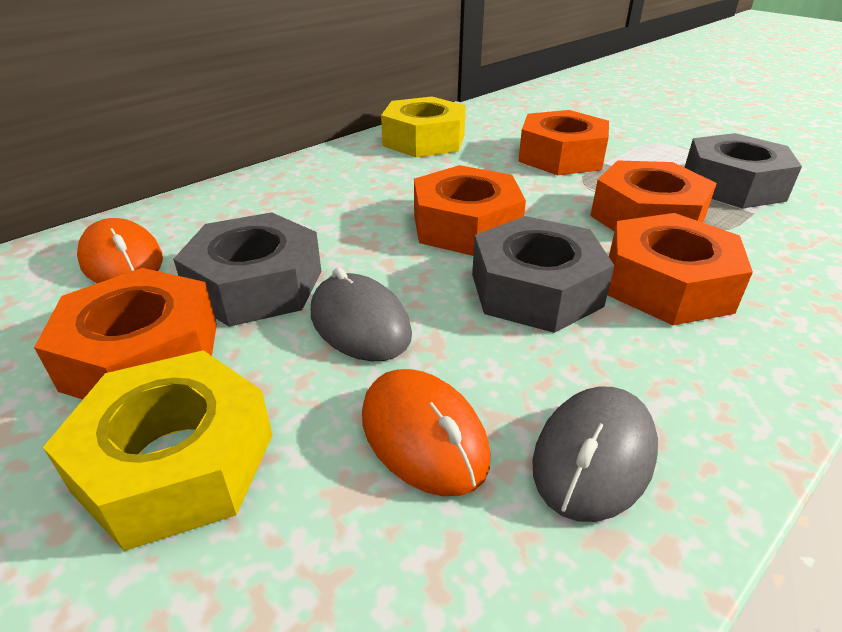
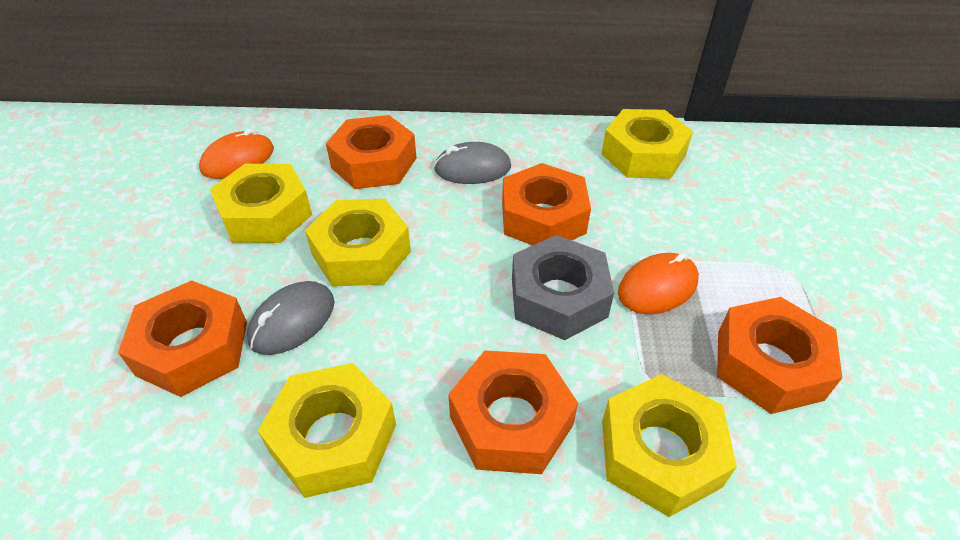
grey nut: [173,212,322,327] [472,216,614,333] [684,133,802,209] = 3 -> [512,235,614,340] = 1
yellow nut: [43,350,273,551] [381,97,466,157] = 2 -> [210,164,312,243] [258,363,396,498] [305,198,411,287] [602,109,693,179] [602,374,737,517] = 5

